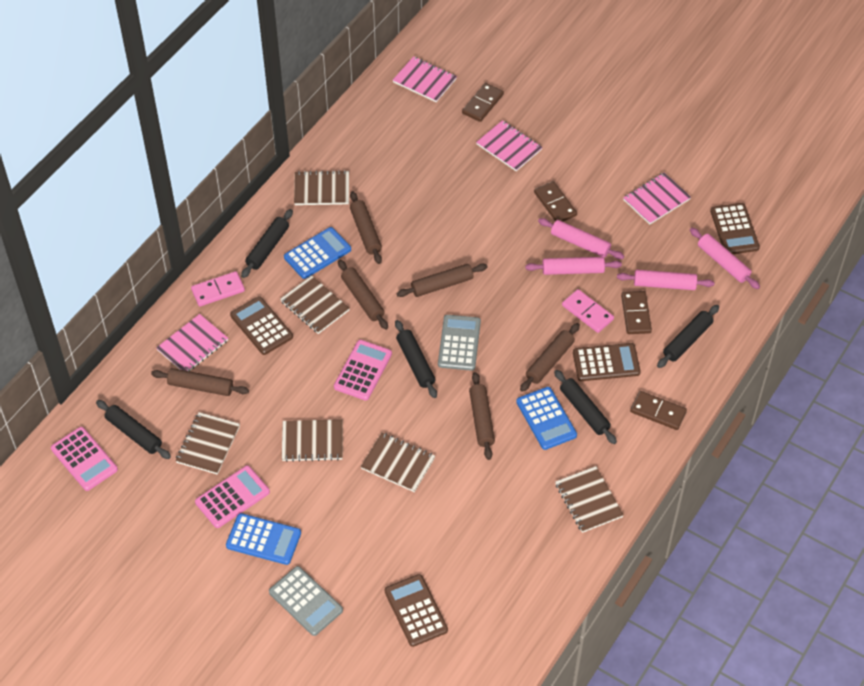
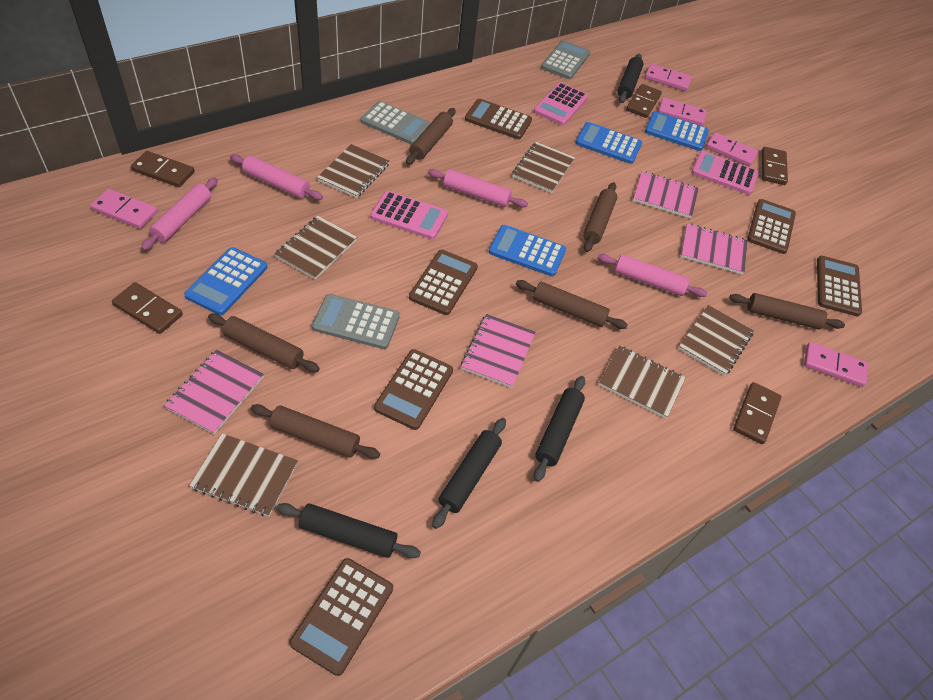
black rolling pin: [96,400,171,459] [241,209,293,278] [395,320,437,398] [554,370,617,444] [657,305,719,368] = 5 -> [277,503,421,558] [432,418,506,529] [534,376,585,482] [617,54,643,103] = 4
blue calculator: [226,513,301,565] [284,227,351,279] [516,387,577,450] = 3 -> [184,247,267,315] [489,225,566,276] [575,122,642,164] [645,111,709,151] = 4
brown calculator: [230,296,293,355] [385,574,448,647] [573,343,641,381] [710,203,760,254] = 4 -> [289,558,393,676] [374,349,453,430] [409,250,478,315] [465,99,532,139] [747,199,796,254] [817,256,862,316] = 6
brown domino: [462,83,504,122] [534,181,577,222] [621,291,652,334] [630,391,687,430] = 4 -> [112,282,183,334] [131,151,195,187] [626,84,662,118] [733,382,782,444] [762,147,788,185] = 5
grey calculator: [269,566,343,636] [438,315,481,371] = 2 -> [312,294,400,349] [361,101,430,145] [541,40,590,79] = 3
pink domino: [191,271,245,307] [562,289,614,333] = 2 -> [90,189,158,229] [645,64,692,91] [658,98,707,126] [706,132,758,167] [804,342,868,387] = 5

